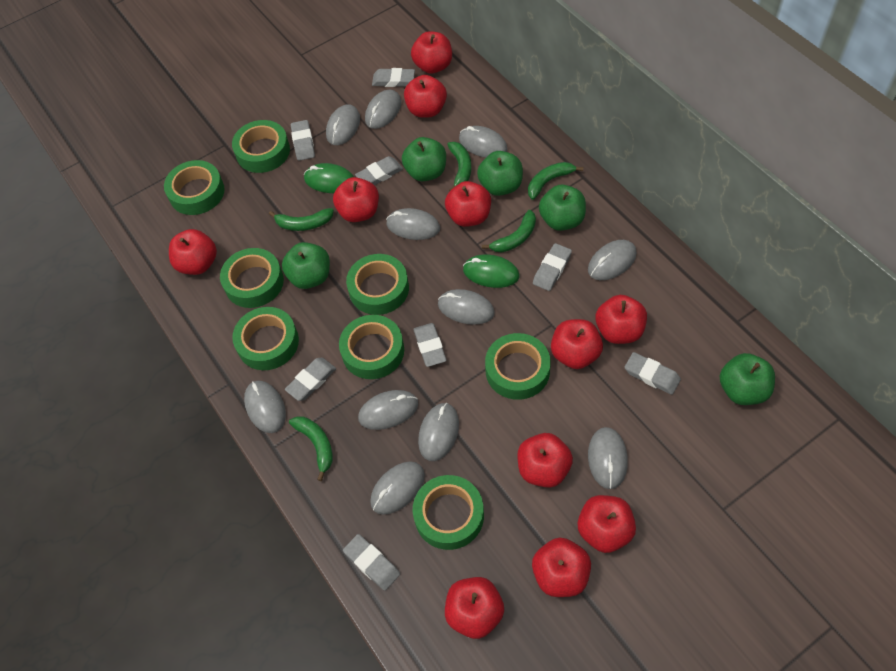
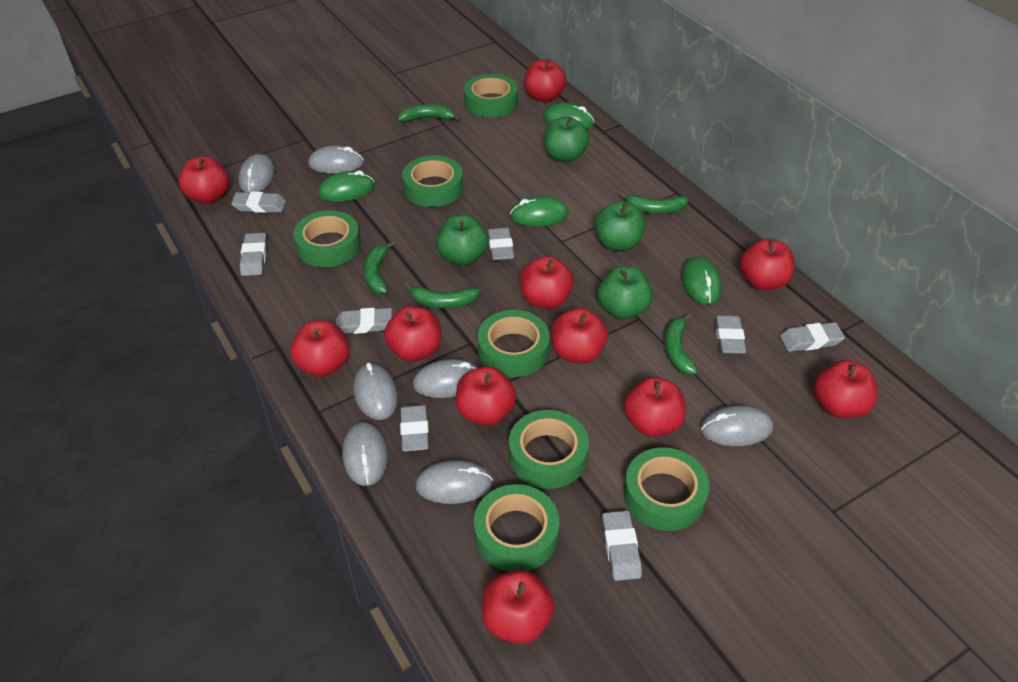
green apple: [282,242,330,289] [402,137,446,181] [477,151,523,196] [539,185,586,231] [720,353,775,405] = 5 -> [437,215,488,265] [544,117,589,162] [594,201,646,251] [597,266,653,319] = 4
green mouse: [304,163,354,193] [463,254,519,288] = 2 -> [318,171,374,202] [510,196,568,226] [543,102,594,129] [681,257,722,305] = 4
green tape: [164,160,225,215] [220,248,284,308] [232,120,290,173] [232,307,299,370] [339,315,404,379] [346,254,409,315] [413,475,484,550] [485,333,551,400] = 8 -> [293,210,361,267] [402,155,463,207] [464,74,518,118] [474,484,559,572] [478,310,550,377] [509,410,589,489] [624,447,710,531] = 7
grey mouse: [244,381,286,433] [326,104,360,145] [358,390,418,430] [365,90,401,129] [370,461,425,515] [386,208,440,240] [418,403,459,461] [438,289,495,325] [459,126,507,158] [588,240,636,280] [588,427,628,489] = 11 -> [239,154,275,193] [308,145,364,174] [342,422,388,486] [353,363,398,420] [413,359,478,398] [415,460,493,504] [701,405,773,446] = 7

